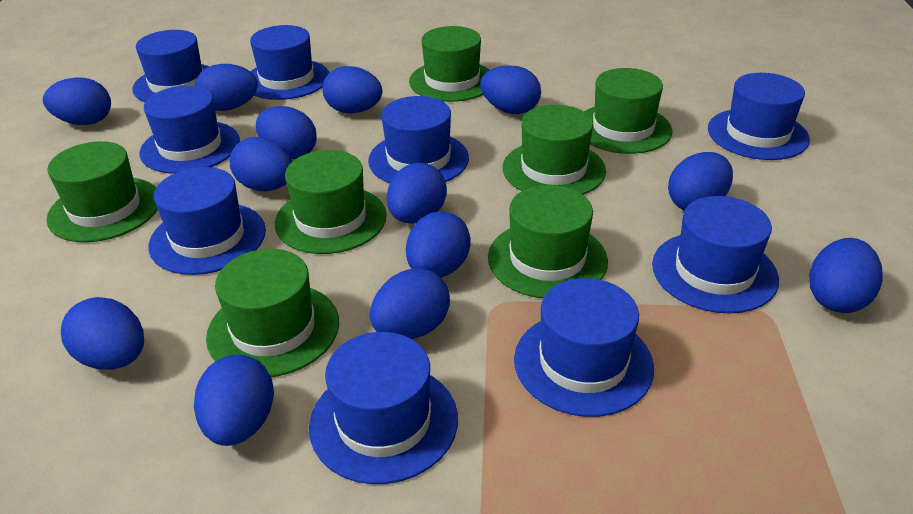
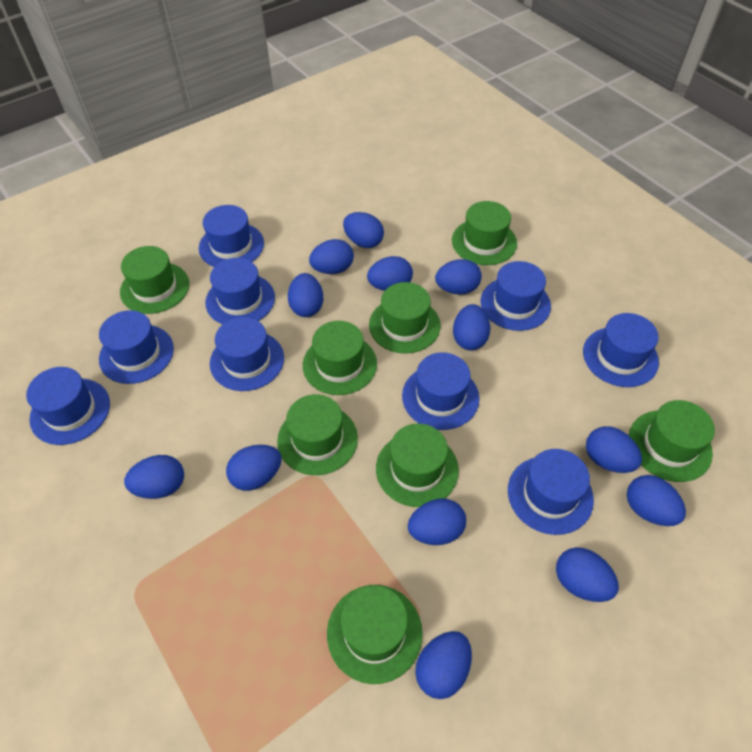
green hat: [46,141,158,242] [206,249,339,377] [275,150,387,254] [409,26,490,102] [488,185,608,298] [502,105,606,195] [584,68,673,154] = 7 -> [120,246,189,314] [277,394,358,475] [303,321,377,395] [327,585,423,684] [369,282,441,354] [376,423,459,507] [452,201,517,265] [629,400,715,482] = 8

